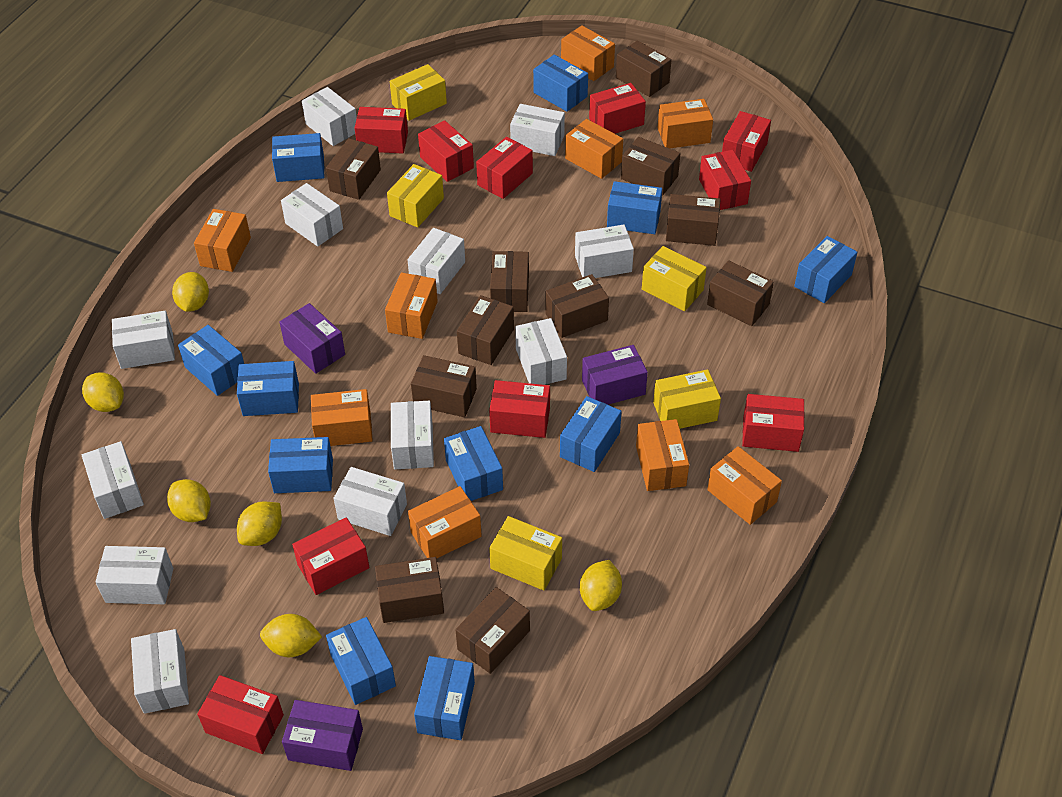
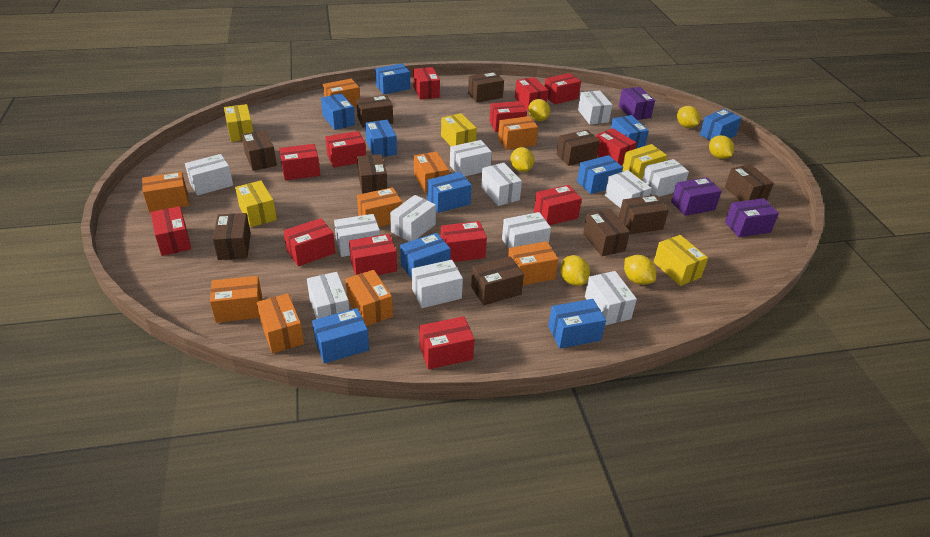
blue box: [178,325,244,396] [237,361,299,416] [268,437,333,493] [272,133,324,182] [326,617,396,705] [414,656,475,740] [444,426,503,501] [533,55,588,112] [560,396,622,472] [607,181,662,234] [794,236,858,303] = 11 -> [312,308,369,364] [321,93,355,130] [365,120,397,157] [375,63,410,94] [400,233,451,279] [427,172,472,213] [548,299,606,348] [577,155,623,194] [611,115,649,149] [700,109,742,141] = 10
brown box: [326,138,381,200] [375,557,444,623] [411,355,477,417] [455,587,530,674] [457,295,514,365] [490,251,529,312] [545,274,609,338] [616,40,672,97] [621,137,681,195] [666,194,721,246] [707,260,774,326] = 11 -> [213,213,251,260] [242,130,277,171] [356,95,393,128] [357,154,387,194] [468,72,504,103] [471,256,524,305] [557,130,600,166] [583,209,630,256] [619,195,669,234] [725,164,774,201] = 10
red box: [197,675,284,754] [292,517,369,595] [355,107,408,154] [418,120,474,182] [476,137,533,199] [489,380,550,438] [589,83,646,134] [699,150,751,210] [722,111,771,172] [742,394,805,452] = 10 -> [151,206,191,256] [279,144,320,180] [284,218,335,266] [325,131,366,168] [349,234,397,275] [413,67,440,100] [419,316,475,370] [441,221,487,262] [489,101,527,132] [515,77,548,111] [534,185,582,225] [545,73,581,104] [596,128,637,166] = 13

